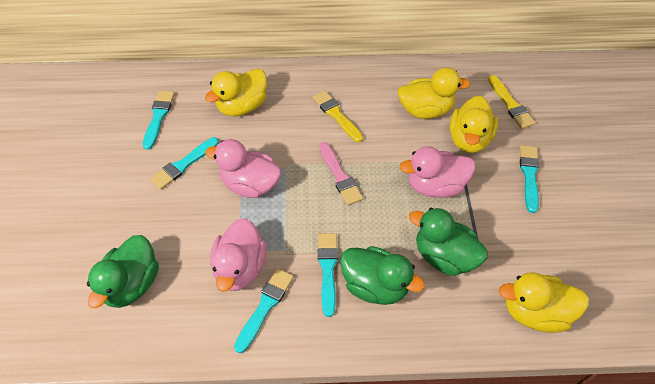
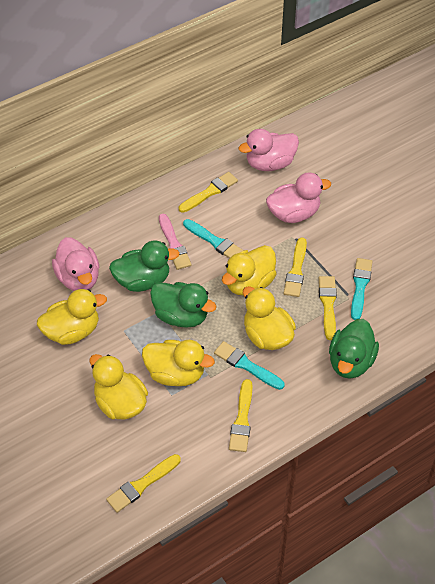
turquoise brush: [143,91,175,150] [150,137,218,190] [234,268,293,353] [318,233,338,317] [520,145,540,213] = 5 -> [183,219,244,258] [214,341,285,390] [351,258,373,320] = 3
yellow brush: [312,90,363,142] [488,75,535,129] = 2 -> [106,454,181,513] [179,172,238,213] [229,379,252,452] [283,237,307,297] [319,276,337,340] = 5
yellow duck: [205,68,267,117] [398,67,470,119] [449,96,498,153] [499,272,589,333] = 4 -> [37,289,107,345] [90,354,148,419] [142,340,215,386] [222,245,276,296] [243,286,296,350] = 5

